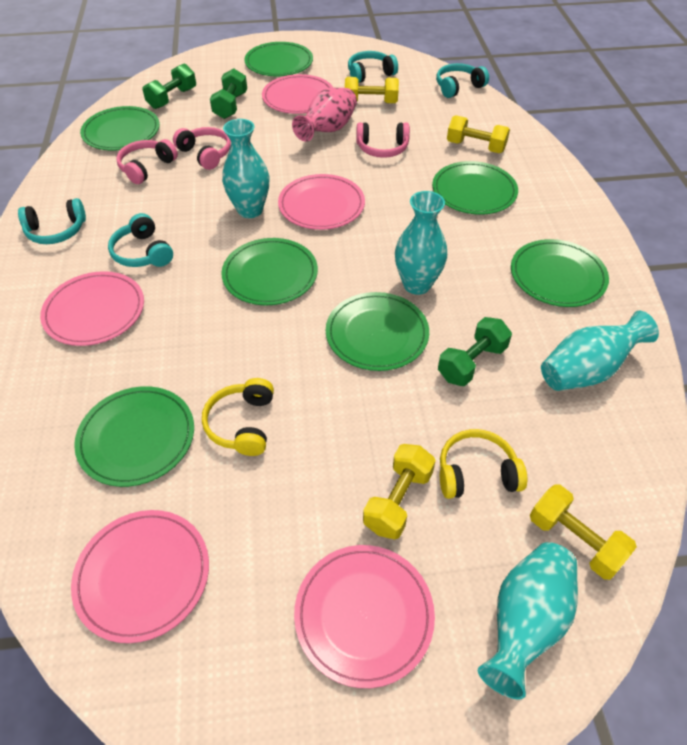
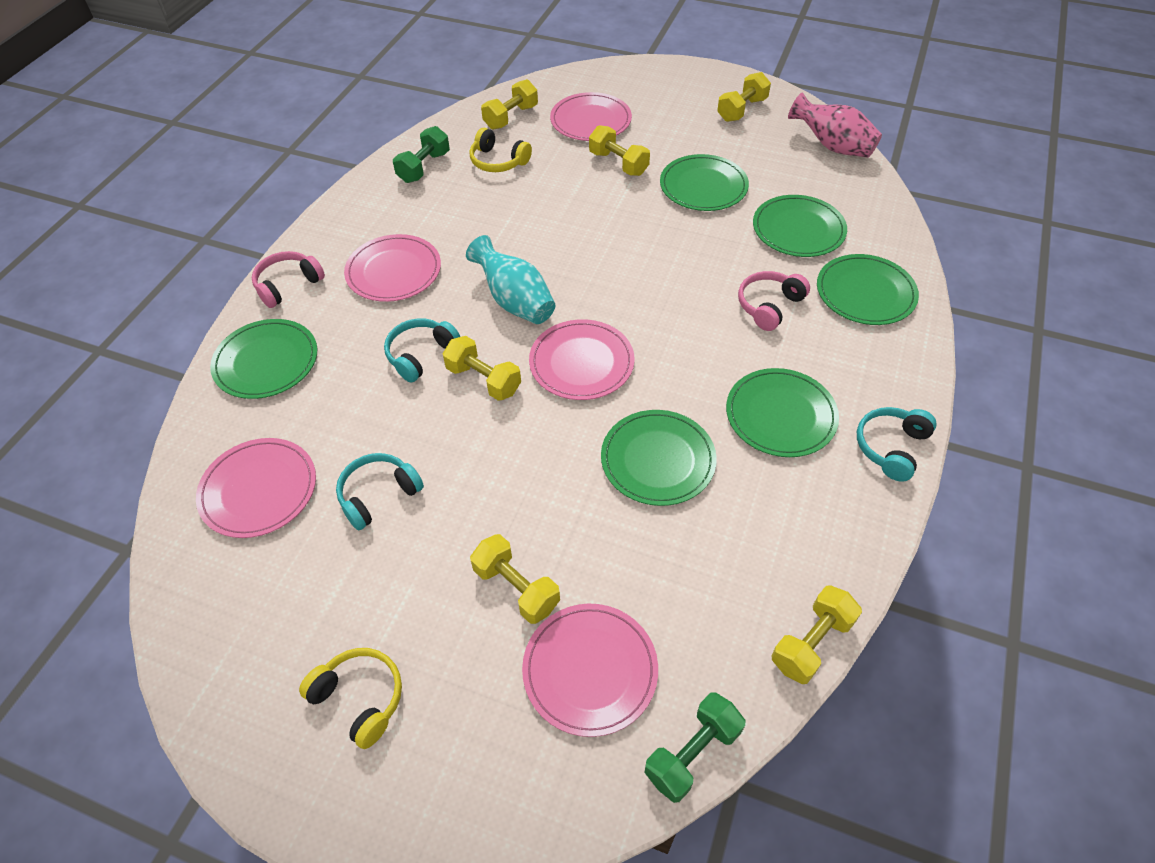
green dumbbell: [142,64,196,109] [210,68,247,119] [438,317,512,386] = 3 -> [393,126,450,183] [644,692,745,803] = 2
green plate: [74,386,194,487] [80,106,160,150] [221,238,318,305] [244,42,313,76] [326,292,429,371] [432,161,518,215] [511,239,609,307] = 7 -> [210,319,317,399] [601,410,717,506] [660,154,749,211] [726,368,839,457] [753,195,847,257] [817,254,919,325] = 6
pink headphones: [116,139,178,184] [173,127,231,170] [357,122,410,158] = 3 -> [252,251,325,308] [738,271,810,331] = 2
turquoise headphones: [18,198,86,244] [108,213,173,267] [348,51,398,83] [436,63,489,98] = 4 -> [336,453,424,530] [384,319,460,383] [857,407,937,482] = 3
turquoise vase: [222,119,269,218] [395,191,447,295] [478,542,578,699] [541,311,659,391] = 4 -> [466,235,555,324] = 1
yellow dumbbell: [345,77,399,103] [363,444,436,540] [447,115,510,153] [530,485,637,580] = 4 -> [443,336,521,401] [470,534,560,624] [481,79,538,130] [589,125,650,176] [717,72,771,122] [771,585,862,684] = 6

